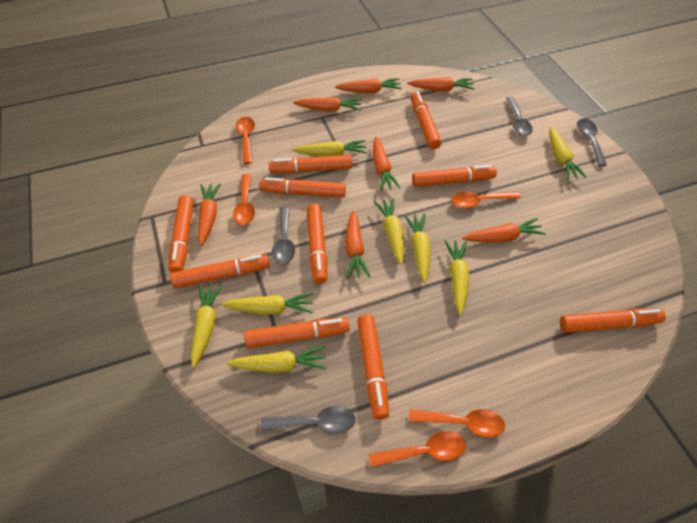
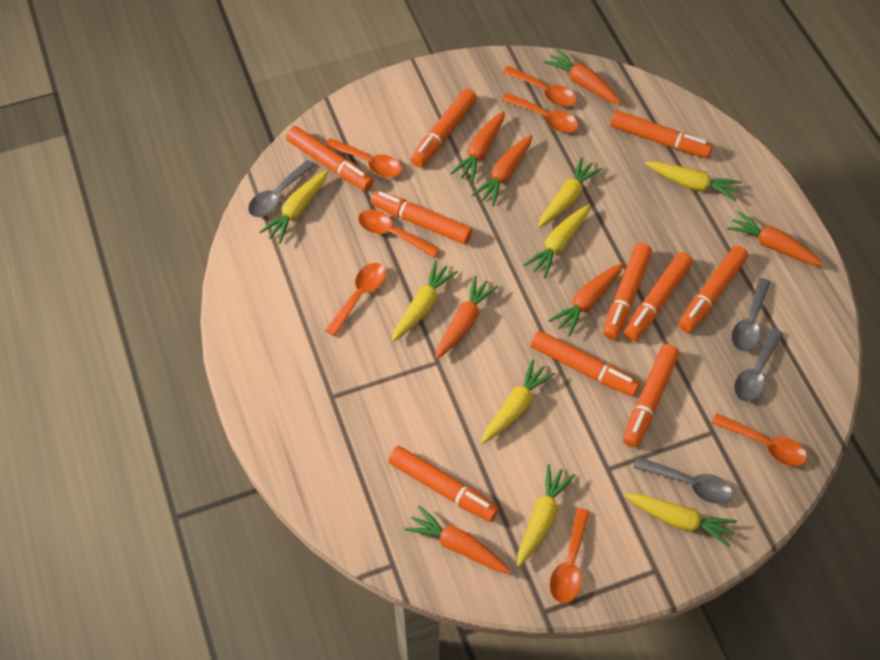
orange spoon: [233,174,255,225] [236,117,255,164] [369,431,466,468] [409,409,505,438] [451,192,521,208] = 5 -> [325,138,402,178] [325,263,386,336] [358,210,440,258] [502,93,578,133] [503,66,576,107] [550,508,590,604] [712,413,807,467] = 7

